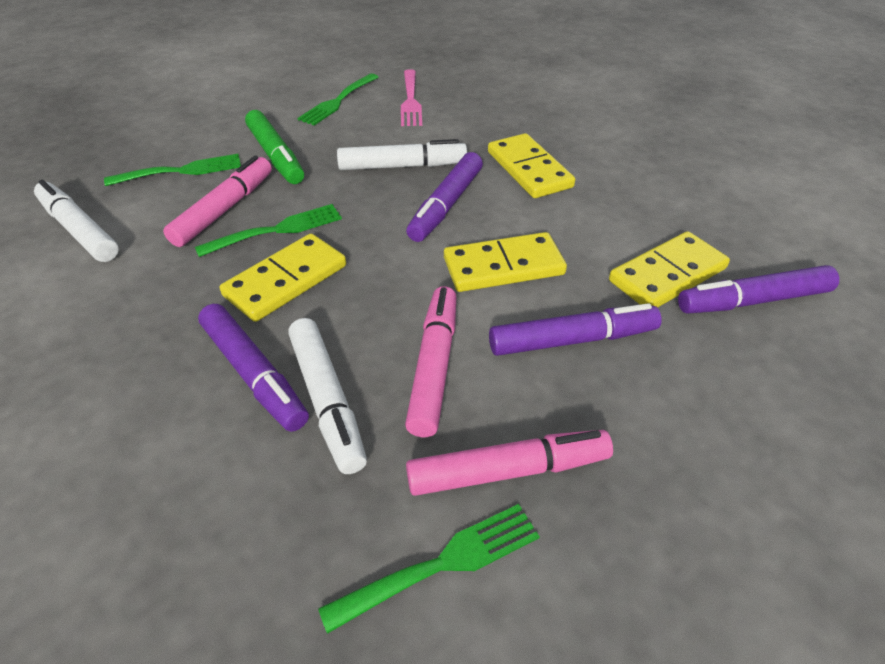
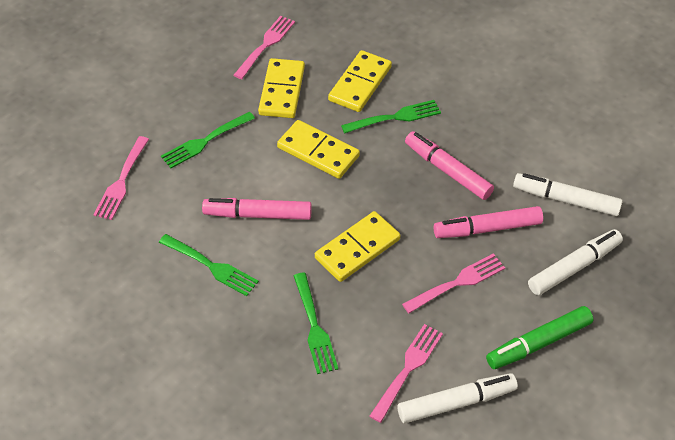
pink fork: [401,69,422,126] = 1 -> [93,136,149,220] [234,16,295,79] [369,324,443,423] [402,253,505,313] = 4
purple marker: [198,304,309,432] [406,152,483,242] [489,303,662,356] [678,265,839,314] = 4 -> none = 0

